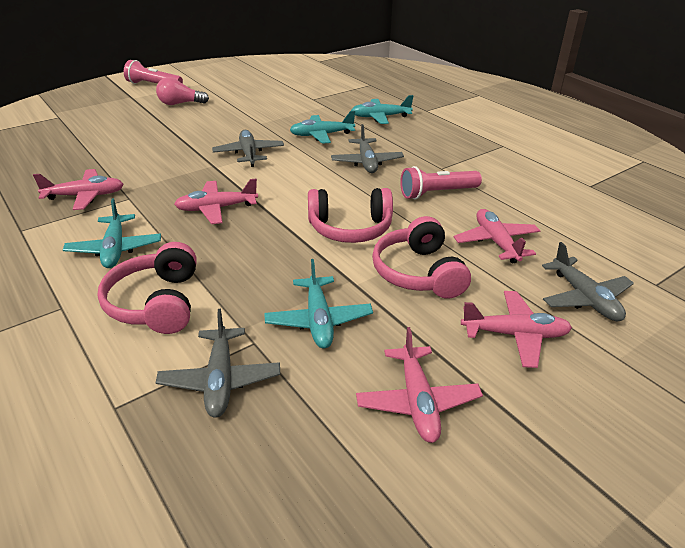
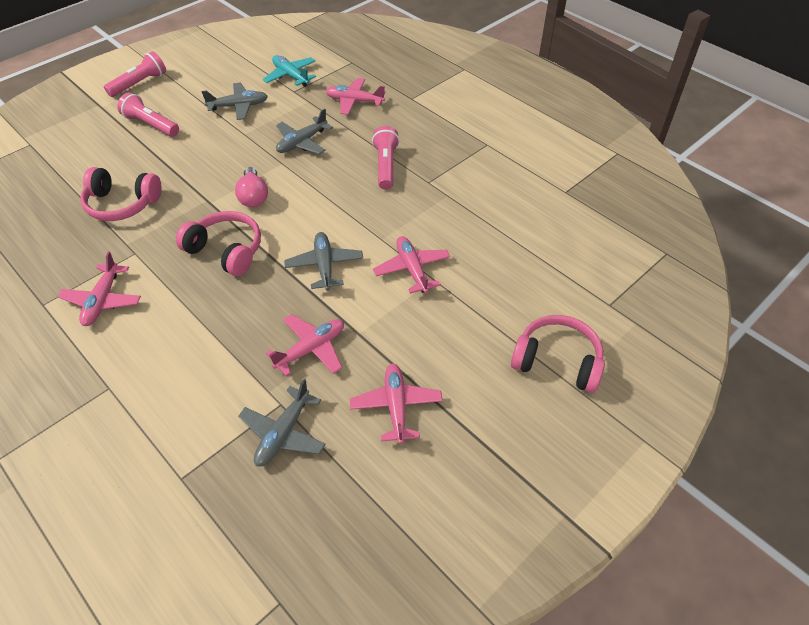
pink flashlight: [124,60,183,84] [400,166,482,199] = 2 -> [104,51,166,97] [117,92,179,137] [372,126,400,190] = 3
turquoise plane: [63,198,161,268] [264,259,373,348] [290,111,355,144] [351,95,413,124] = 4 -> [263,55,316,87] = 1

